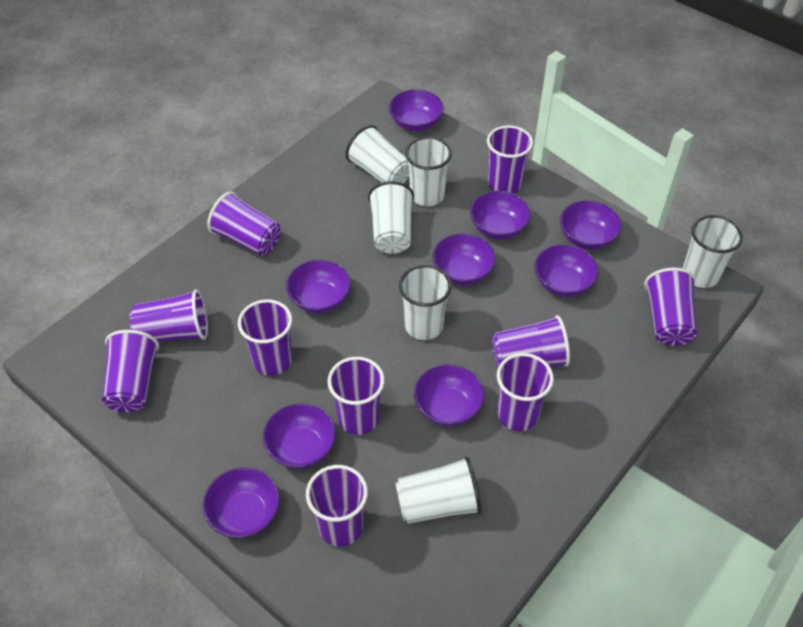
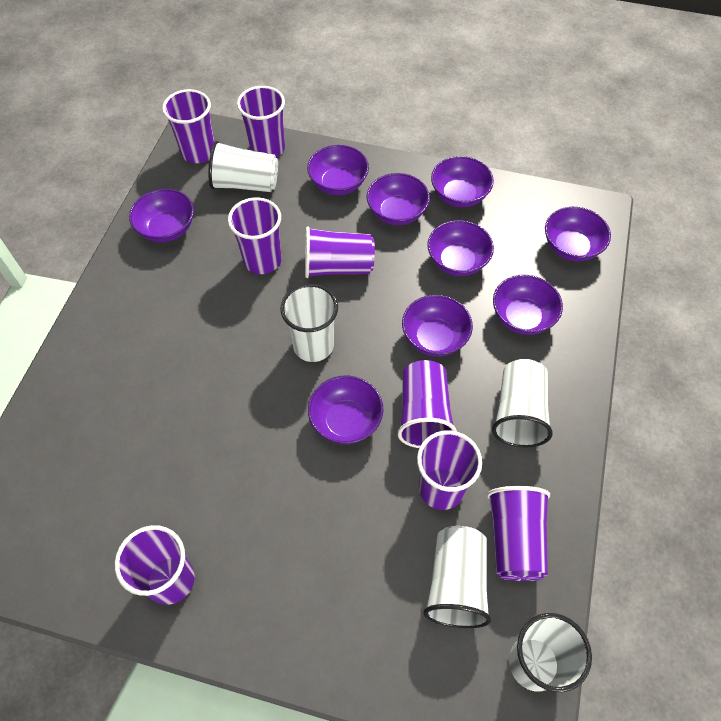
purple cup: [102,330,159,412] [130,289,208,342] [207,192,281,256] [238,299,292,376] [306,465,368,547] [328,357,384,435] [487,125,533,193] [492,315,570,368] [497,353,554,431] [644,268,697,346] = 10 -> [115,525,195,605] [162,89,215,163] [228,197,282,274] [237,86,285,158] [305,227,375,278] [398,360,457,448] [417,430,482,510] [487,486,550,581] = 8
white cup: [346,125,409,183] [368,181,414,254] [395,456,481,524] [399,265,452,340] [405,137,452,206] [682,215,743,288] = 6 -> [208,141,278,192] [280,284,338,362] [423,526,491,628] [492,359,553,447] [509,613,592,692] = 5

